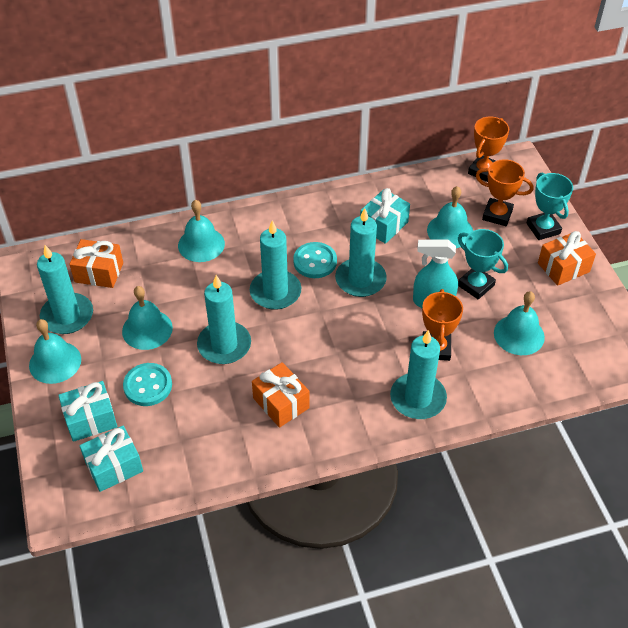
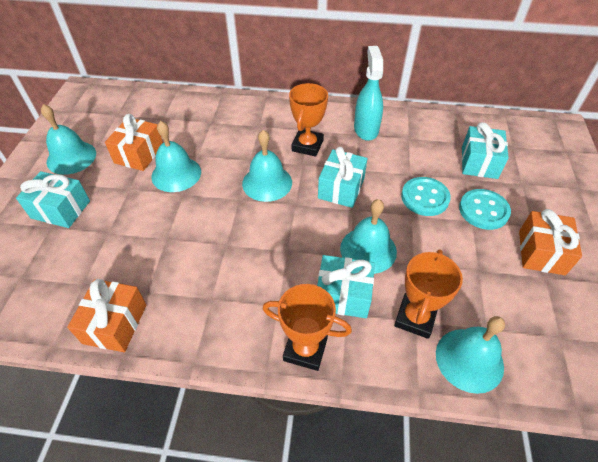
turquoise candle: [37,245,93,334] [197,275,251,364] [250,220,301,310] [335,208,387,297] [390,330,447,419] = 5 -> none = 0
turquoise gift: [58,381,117,442] [79,426,143,492] [360,188,410,244] = 3 -> [16,171,90,228] [317,255,375,318] [318,147,368,208] [462,122,509,179] = 4
turquoise trophy: [458,229,508,299] [527,173,573,240] = 2 -> none = 0

